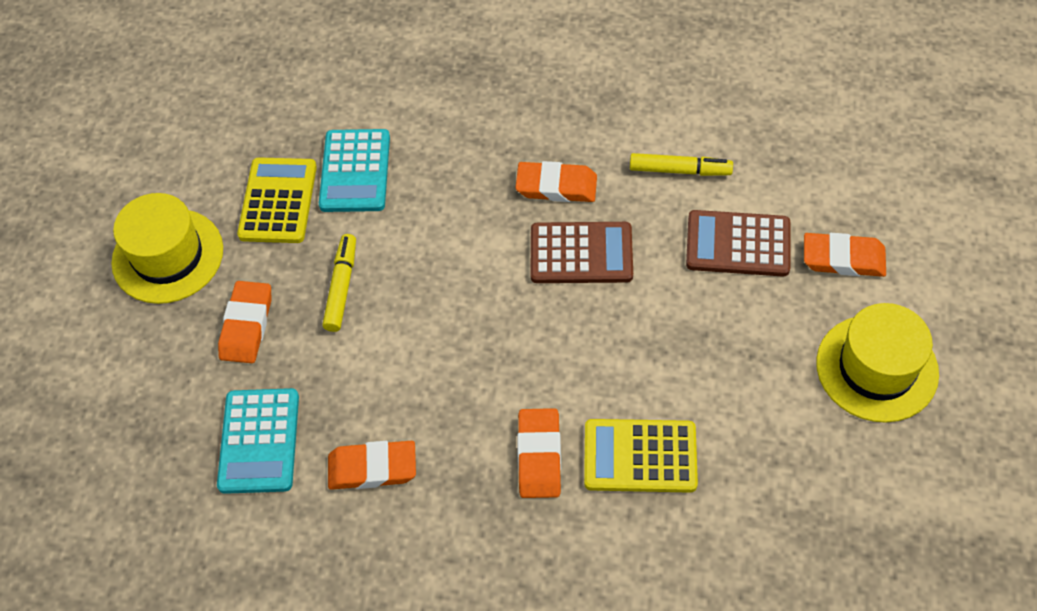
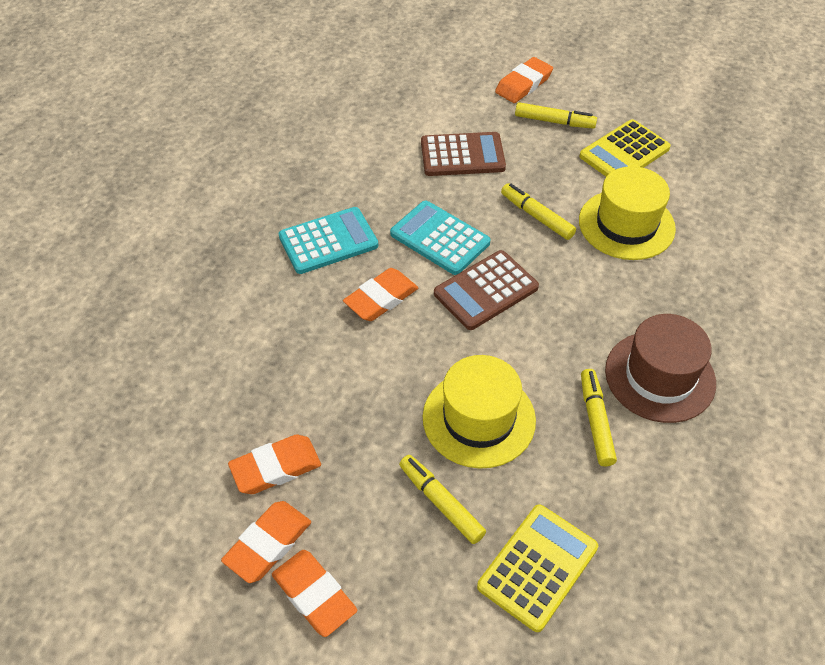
brown hat: none = 0 -> [605,314,716,423] = 1
yellow marker: [323,234,356,332] [630,153,733,176] = 2 -> [399,455,486,544] [501,183,576,240] [515,102,597,129] [581,369,617,466] = 4

